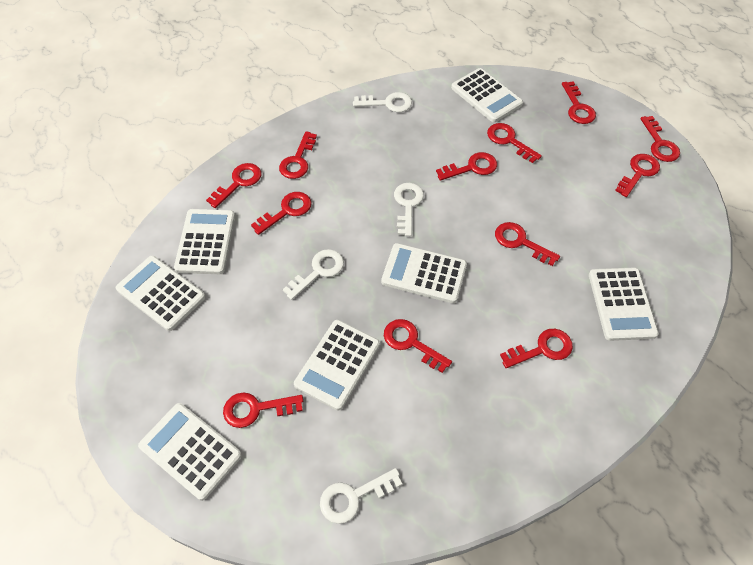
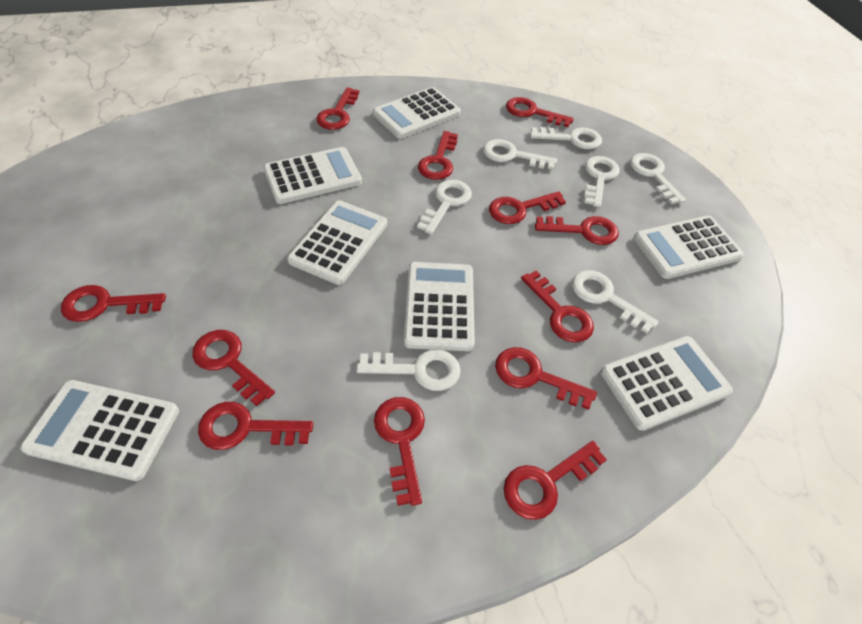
white key: [283,249,344,300] [320,468,402,524] [353,92,412,112] [394,183,424,236] = 4 -> [356,349,461,391] [417,180,472,234] [483,139,557,170] [530,127,602,149] [572,270,659,333] [584,156,620,207] [630,153,686,205] = 7

